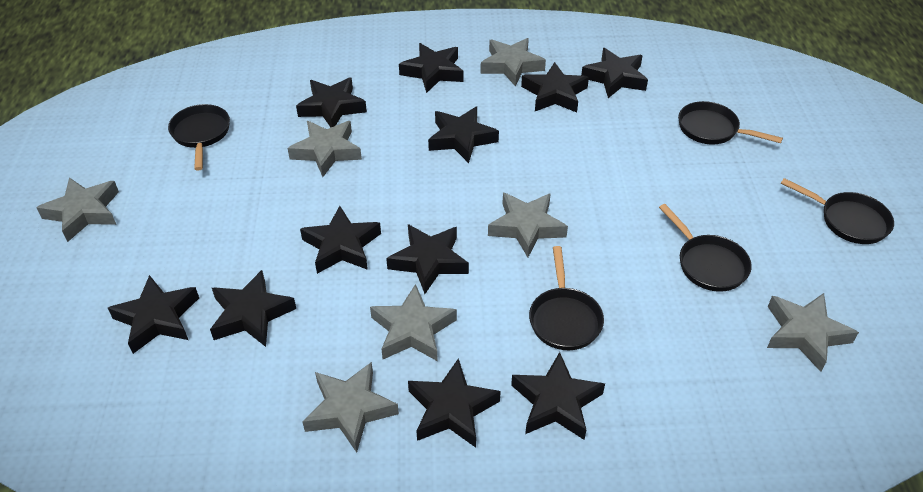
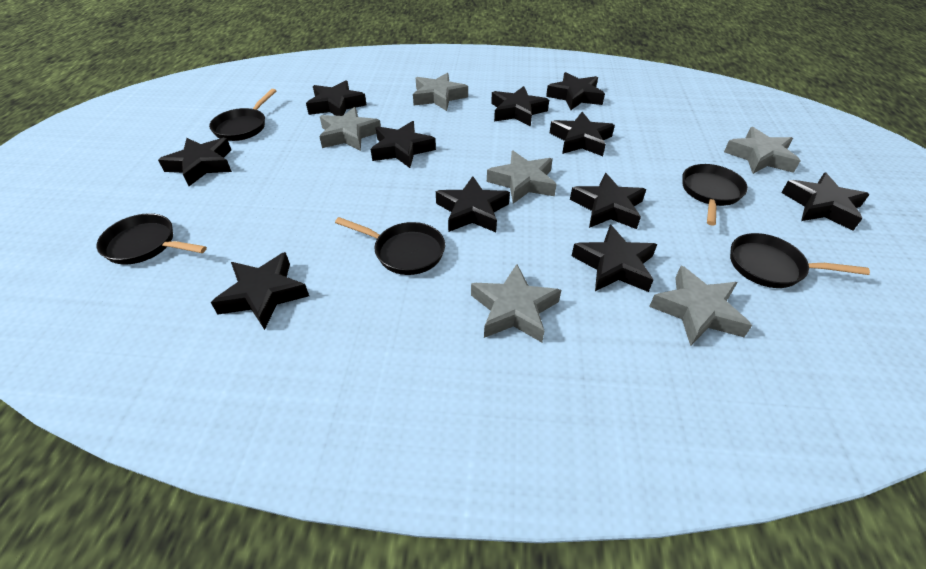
grey star: [36,177,119,242] [288,121,362,177] [302,362,399,453] [370,284,457,361] [480,38,546,87] [488,193,568,257] [767,293,859,372] = 7 -> [319,107,381,151] [413,73,468,111] [471,264,561,342] [487,151,557,204] [649,266,752,346] [724,127,801,174] = 6

